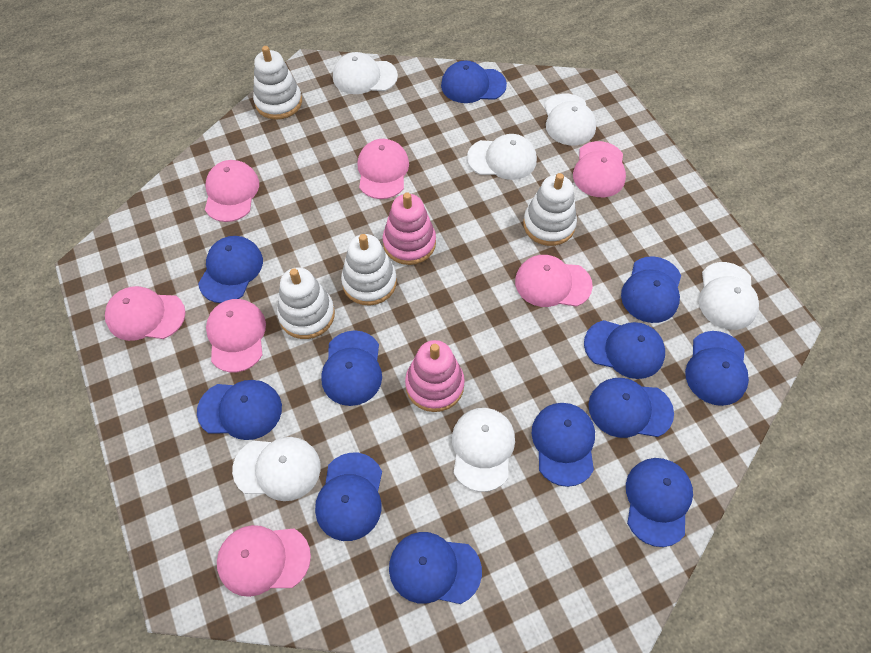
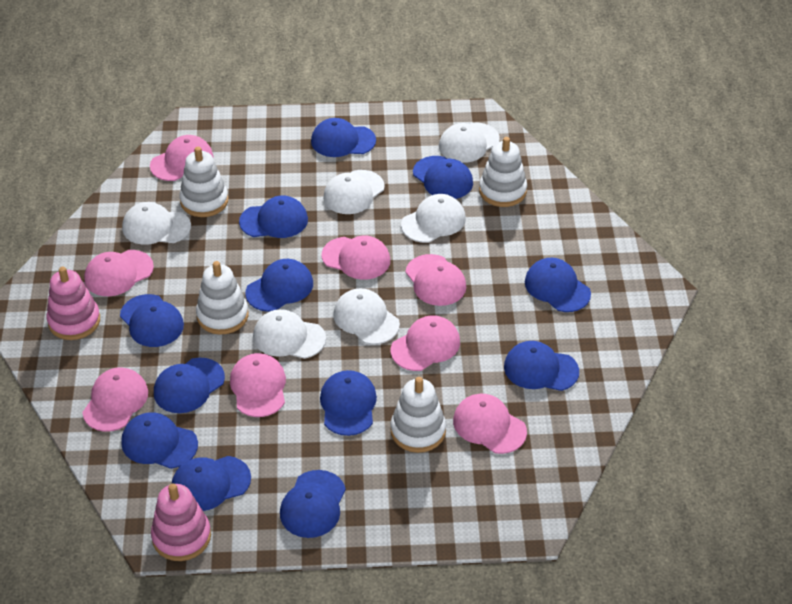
pink cap: [105,286,186,341] [205,160,259,222] [206,299,266,372] [217,525,311,597] [357,139,409,199] [515,255,593,307] [573,141,626,197] = 7 -> [82,367,148,432] [84,250,154,296] [150,135,214,181] [230,353,286,417] [322,236,390,280] [391,315,460,371] [405,254,466,306] [453,394,527,454] = 8

